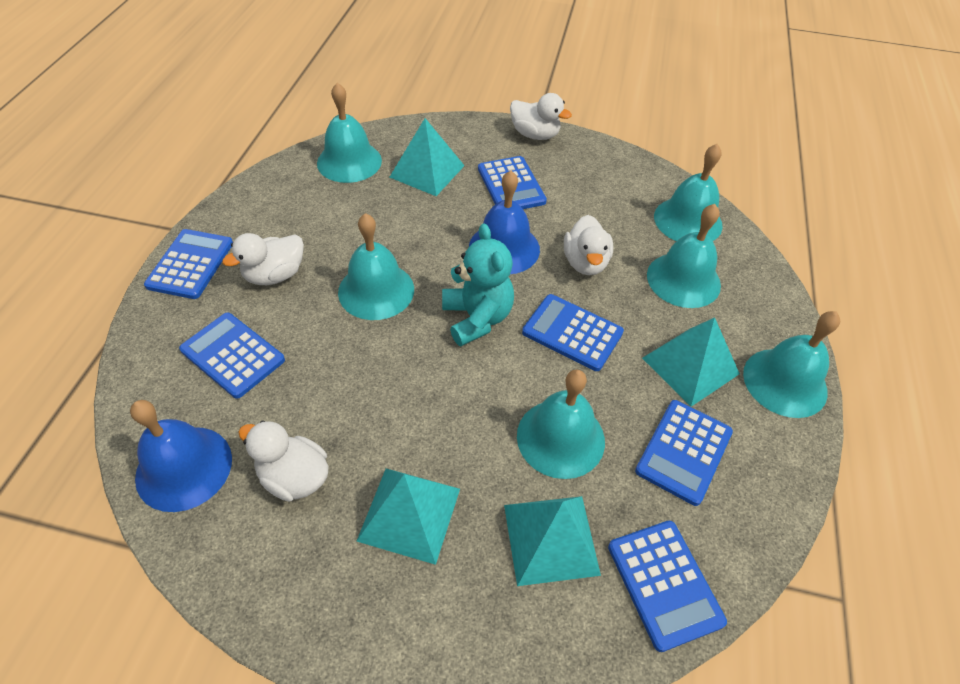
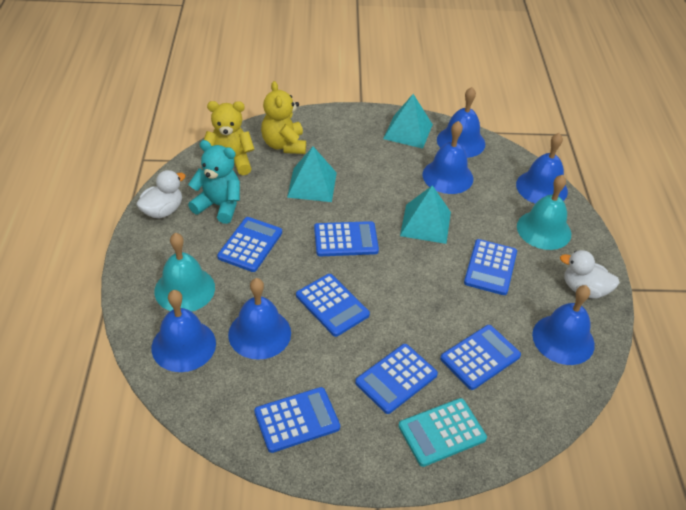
blue bell: [130,400,232,512] [469,170,540,274] = 2 -> [151,290,216,372] [228,278,291,360] [422,121,473,194] [437,87,485,158] [516,133,568,204] [532,285,595,365] = 6
blue calculator: [144,229,233,299] [179,312,285,399] [478,156,547,209] [522,294,624,371] [608,520,727,652] [635,400,733,506] = 6 -> [217,217,282,272] [254,387,340,453] [296,274,370,337] [314,221,379,256] [355,344,438,414] [440,325,521,390] [464,239,517,295] = 7
turquoise bell: [317,83,382,183] [338,213,414,320] [517,369,605,479] [647,204,721,308] [654,144,723,241] [743,311,840,418] = 6 -> [154,233,215,312] [517,175,571,250] = 2
turquoise calculator: none = 0 -> [398,398,487,467] = 1
turquoise pyramid: [357,468,460,565] [390,118,465,196] [504,496,601,586] [642,317,740,407] = 4 -> [287,146,337,202] [383,94,433,149] [400,185,451,244] = 3
white duck: [222,233,304,285] [238,420,329,502] [510,93,572,140] [564,215,613,275] = 4 -> [136,170,186,218] [560,250,620,298] = 2
yellow teddy bear: none = 0 -> [204,101,255,175] [261,81,306,154] = 2

